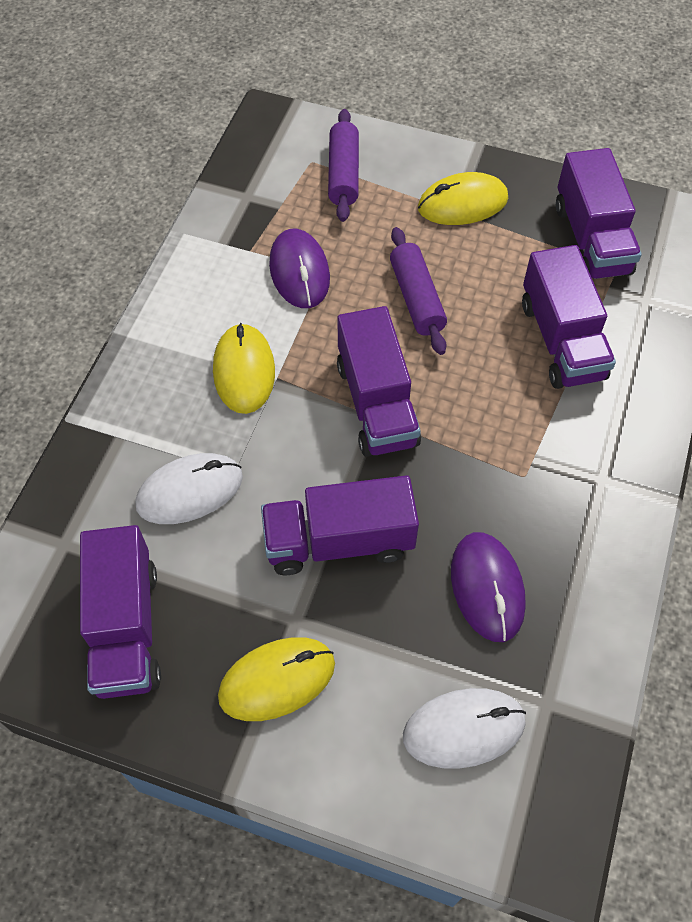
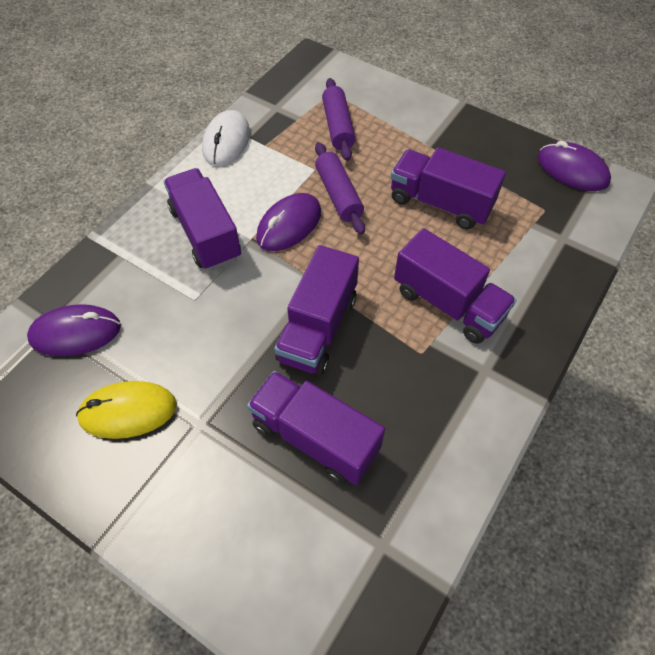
purple mouse: [269,229,330,308] [451,532,526,642] = 2 -> [27,304,121,356] [256,193,321,251] [538,141,611,191] = 3
white mouse: [135,453,243,524] [403,688,526,769] = 2 -> [202,110,250,166] = 1
yellow mouse: [213,323,275,414] [218,637,335,721] [418,172,508,225] = 3 -> [76,381,177,439] = 1

